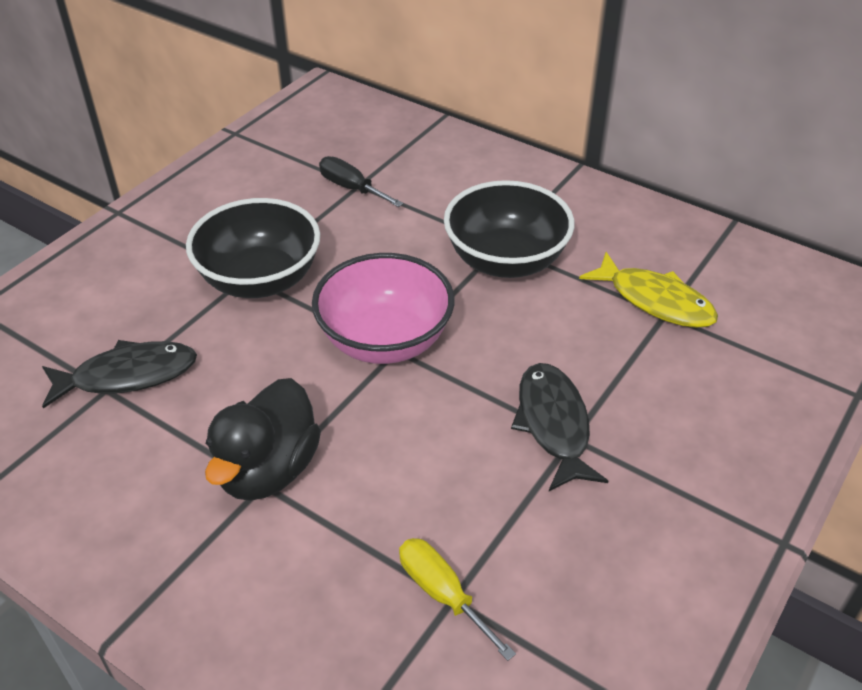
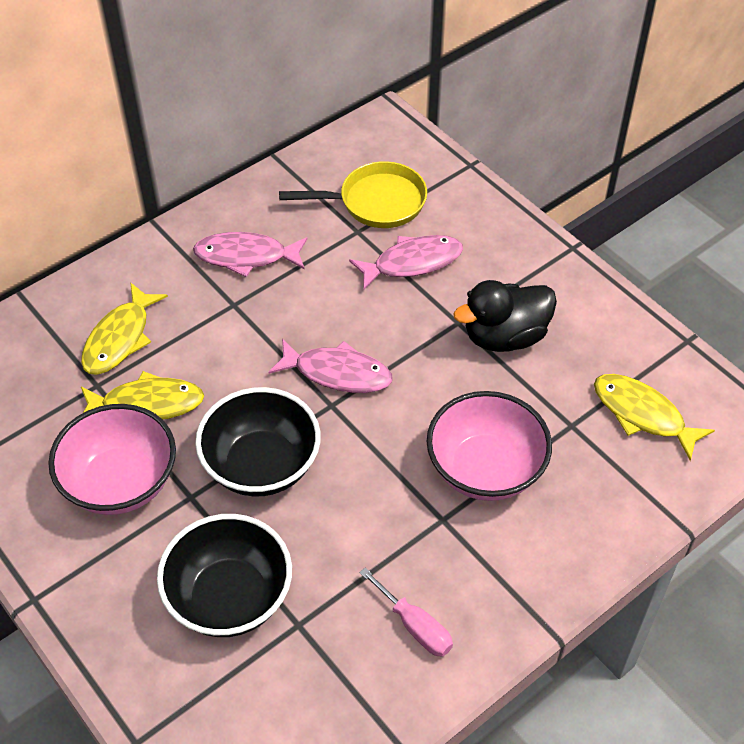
black fish: [42,340,197,408] [511,363,608,491] = 2 -> none = 0
black screwdriver: [319,156,403,207] = 1 -> none = 0
pink bowl: [312,253,454,364] = 1 -> [48,404,176,515] [427,391,552,501] = 2
pink fish: none = 0 -> [193,232,308,277] [269,339,393,393] [349,235,463,291] = 3
pink screwdriver: none = 0 -> [360,568,453,657] = 1
yellow fish: [579,252,718,328] = 1 -> [81,282,168,375] [81,371,204,420] [594,374,715,461] = 3
yellow pan: none = 0 -> [279,161,427,228] = 1
yellow screwdriver: [399,538,516,661] = 1 -> none = 0

